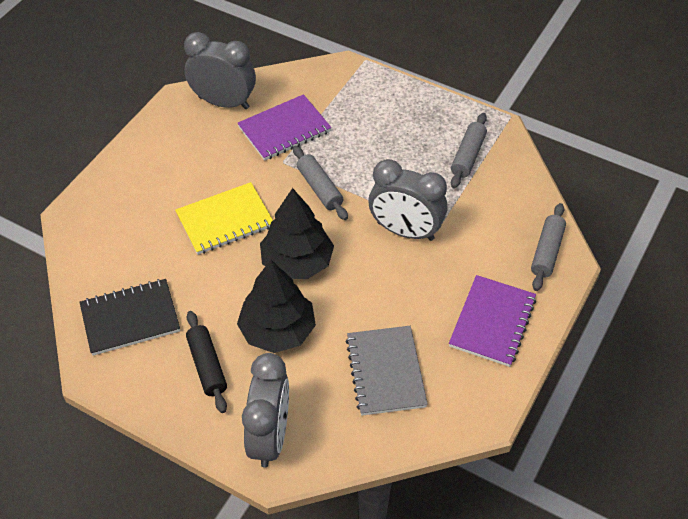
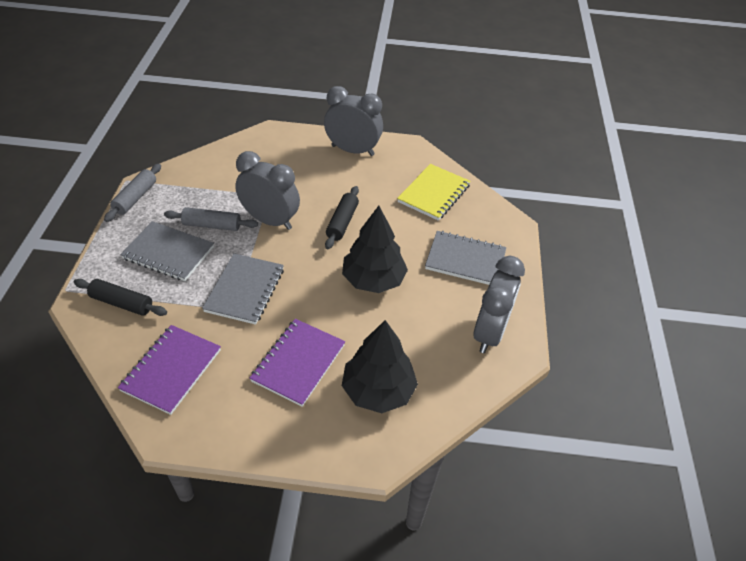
black notebook: [79,279,180,355] = 1 -> none = 0
black rolling pin: [186,311,227,413] = 1 -> [74,279,167,316] [325,186,359,249] = 2
grey notebook: [345,326,428,416] = 1 -> [120,221,214,281] [202,253,284,325] [425,231,506,285] = 3
grey rolling pin: [293,146,348,220] [451,113,487,188] [531,203,566,291] = 3 -> [104,164,161,222] [164,207,258,231] = 2

